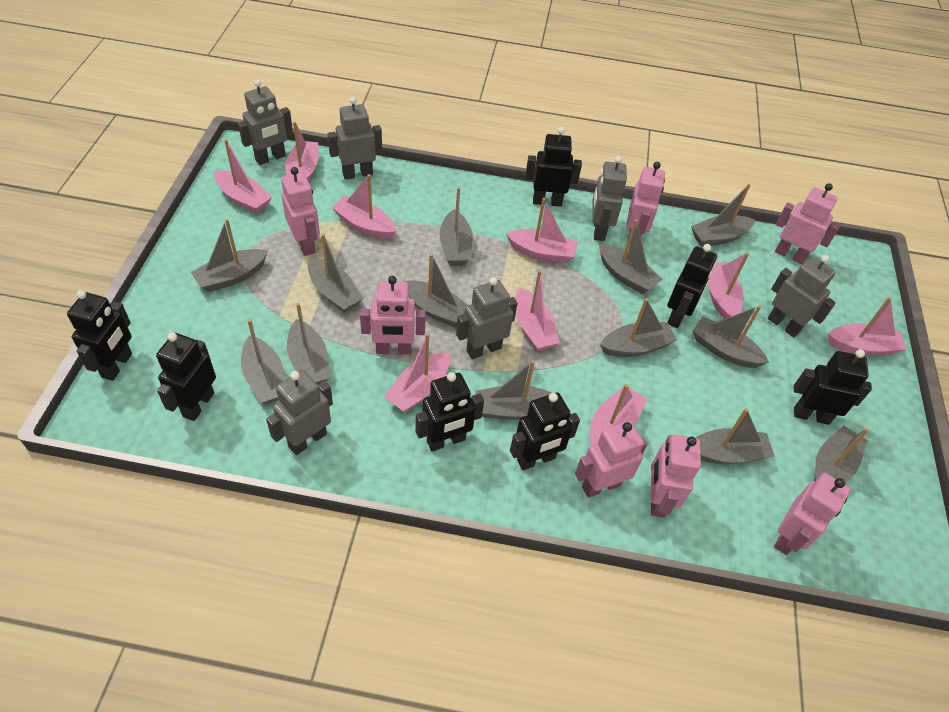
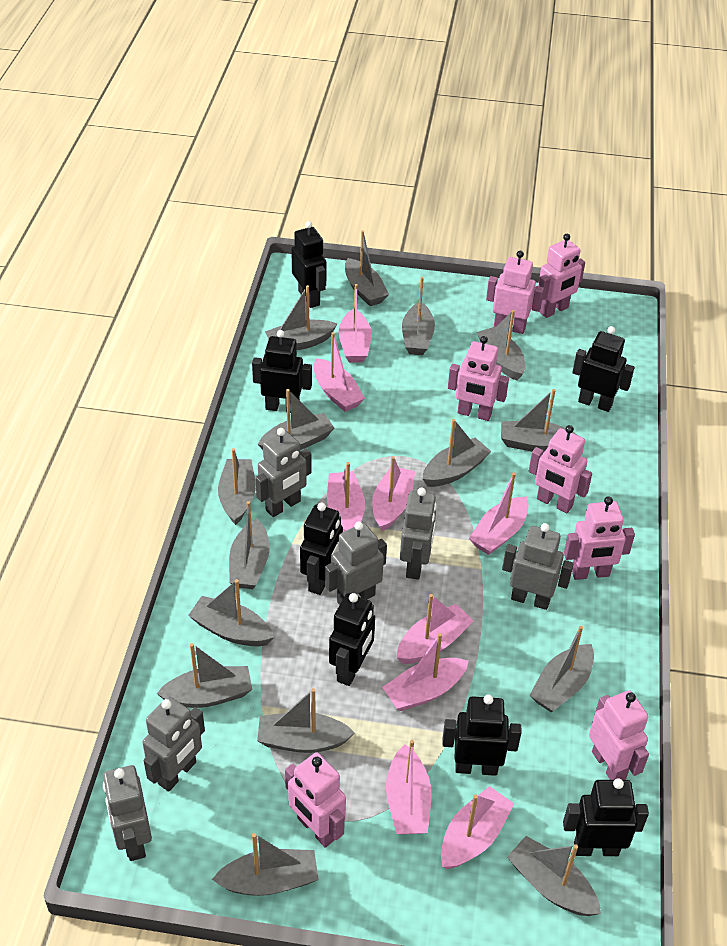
grey boat: [191,219,268,292] [241,319,285,404] [287,303,330,385] [308,234,364,313] [402,254,468,327] [439,187,473,266] [475,360,551,420] [599,219,663,294] [600,298,677,357] [691,184,755,247] [693,305,769,368] [696,408,774,465] [814,426,869,482] = 13 -> [156,643,252,708] [188,579,274,646] [212,833,319,896] [218,448,256,525] [229,501,270,589] [257,688,355,753] [258,389,334,450] [265,285,337,350] [345,230,389,306] [402,277,435,355] [423,419,491,487] [477,310,526,381] [501,389,577,452] [507,836,601,916] [529,626,594,712] = 15

